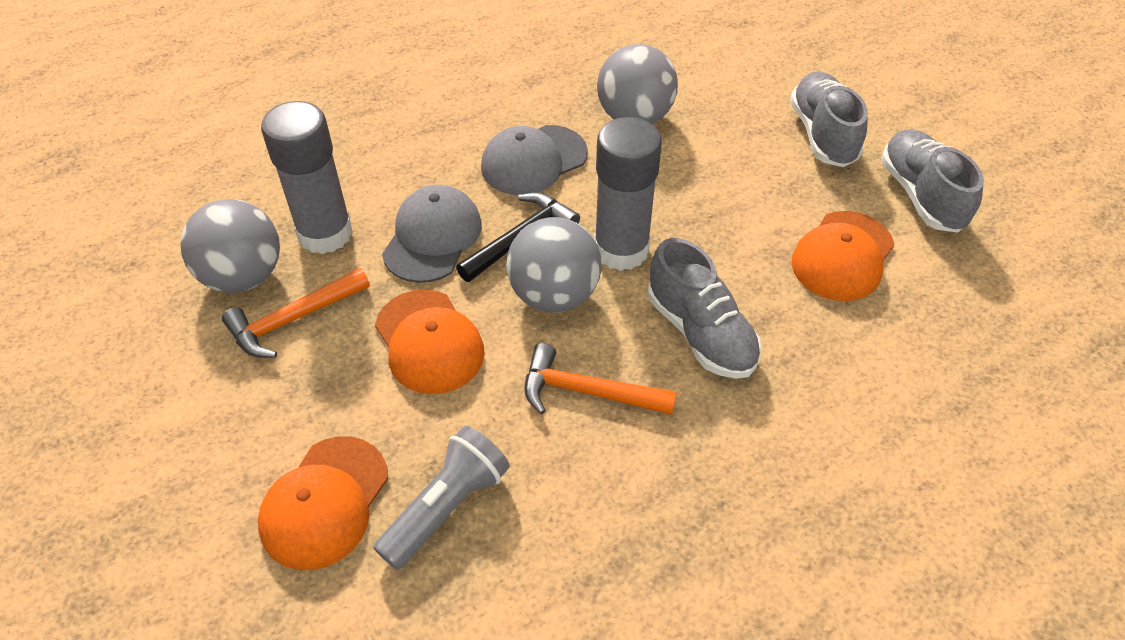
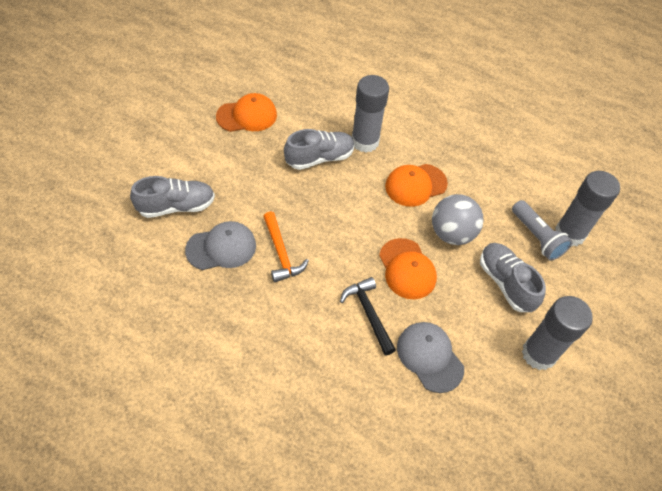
grey ball: [180,199,280,293] [506,217,601,312] [597,44,678,124] = 3 -> [432,194,484,245] = 1
grey glue stick: [261,101,353,254] [594,117,662,271] = 2 -> [352,75,389,153] [522,296,593,370] [555,171,620,247] = 3
orange hammer: [222,268,370,358] [524,343,677,415] = 2 -> [263,212,309,283] = 1

